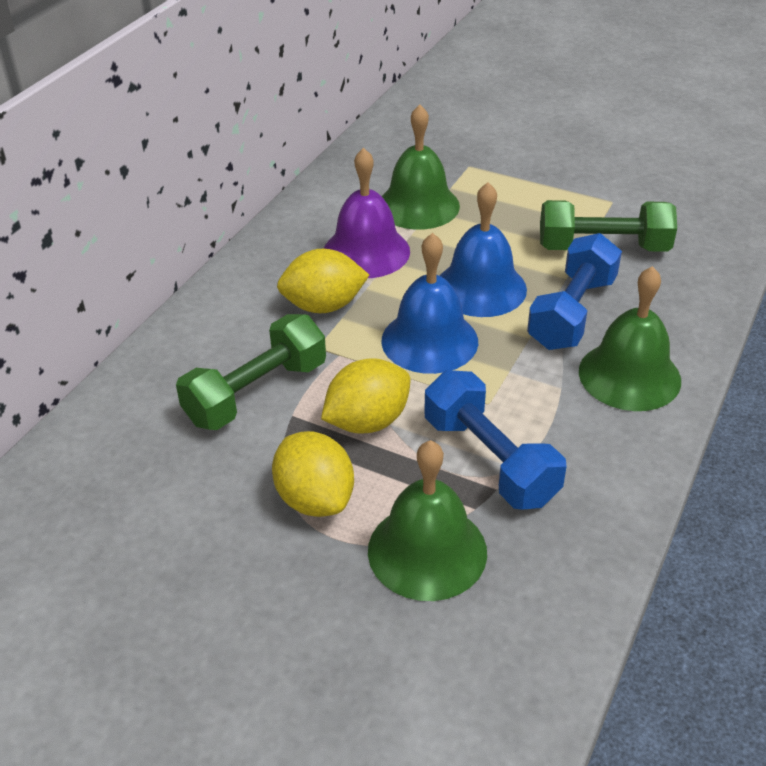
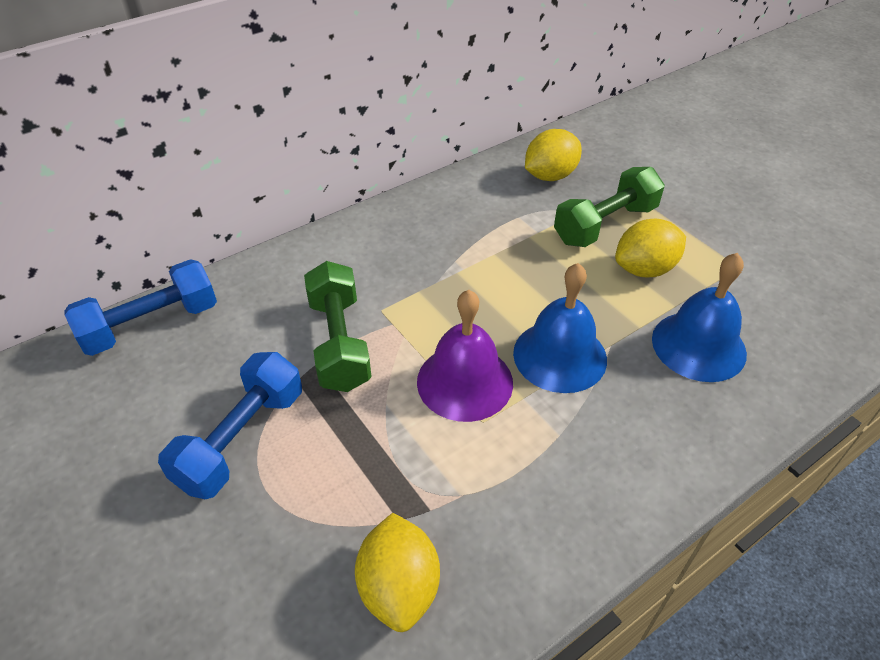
green bell: [368,440,487,601] [382,105,460,230] [579,266,681,411] = 3 -> none = 0

